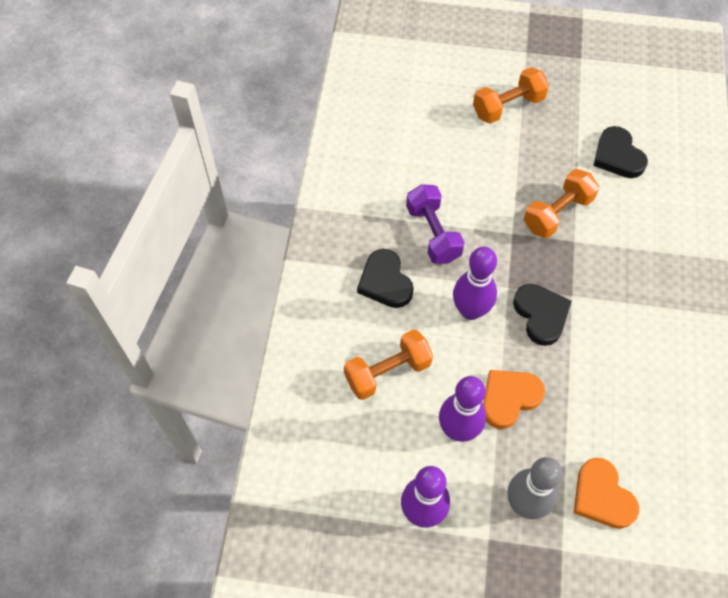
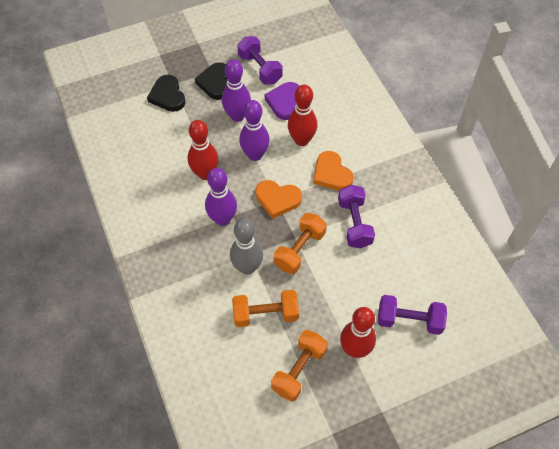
black heart: [357,249,414,308] [513,284,572,346] [594,126,648,178] = 3 -> [147,75,185,112] [195,62,228,100] = 2
purple dumbbell: [406,184,465,264] = 1 -> [237,36,282,85] [338,185,375,248] [378,295,447,335] = 3
purple heart: none = 0 -> [265,82,299,120] = 1
red bowling pin: none = 0 -> [188,120,219,180] [288,85,317,146] [340,307,376,358] = 3

